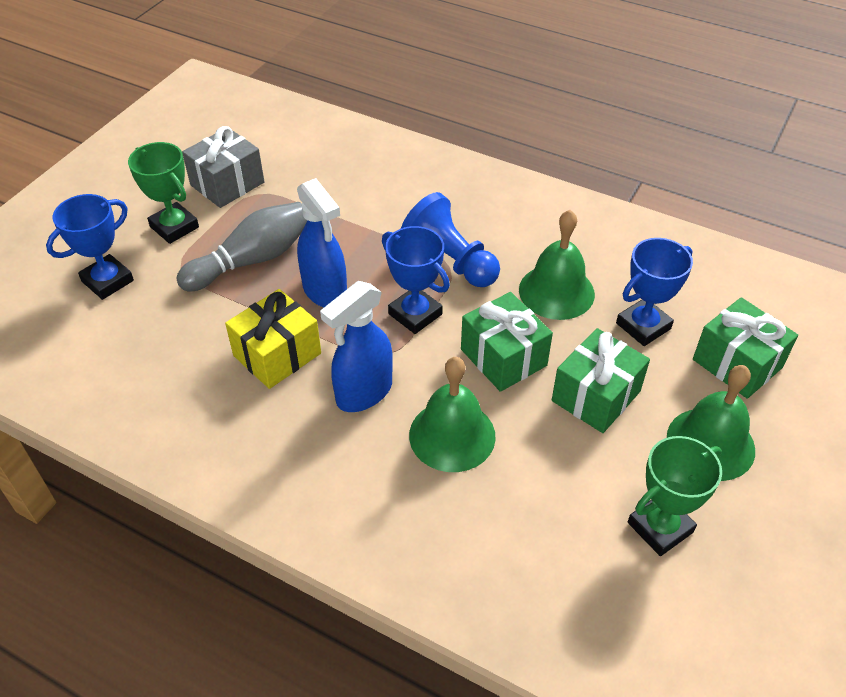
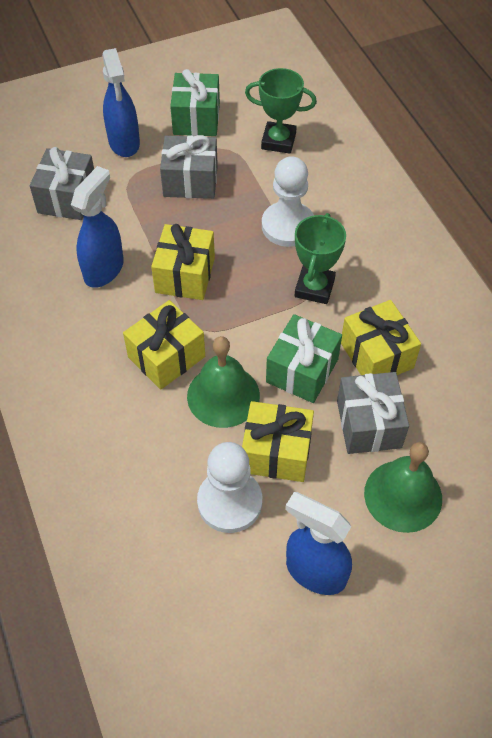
blue pawn: [401,192,500,287] = 1 -> none = 0
blue spray bottle: [297,178,347,307] [320,281,393,412] = 2 -> [71,166,124,288] [102,48,140,157] [285,492,352,595] = 3
blue trophy: [46,194,134,300] [382,226,450,334] [616,238,693,346] = 3 -> none = 0
green bell: [409,357,496,472] [519,210,595,320] [667,365,755,481] = 3 -> [187,336,260,428] [364,442,442,533] = 2
green gift: [461,292,553,392] [552,328,650,433] [693,297,798,399] = 3 -> [170,69,220,136] [266,314,342,403] = 2
grey bowling pin: [176,202,307,291] = 1 -> none = 0
grey gift: [182,126,264,208] = 1 -> [30,147,94,220] [160,135,218,199] [337,372,409,454] = 3
white pawn: none = 0 -> [197,442,262,533] [262,156,314,247] = 2
yellow gift: [225,289,321,389] = 1 -> [123,300,205,390] [151,224,215,300] [242,401,314,482] [341,300,421,375] = 4

